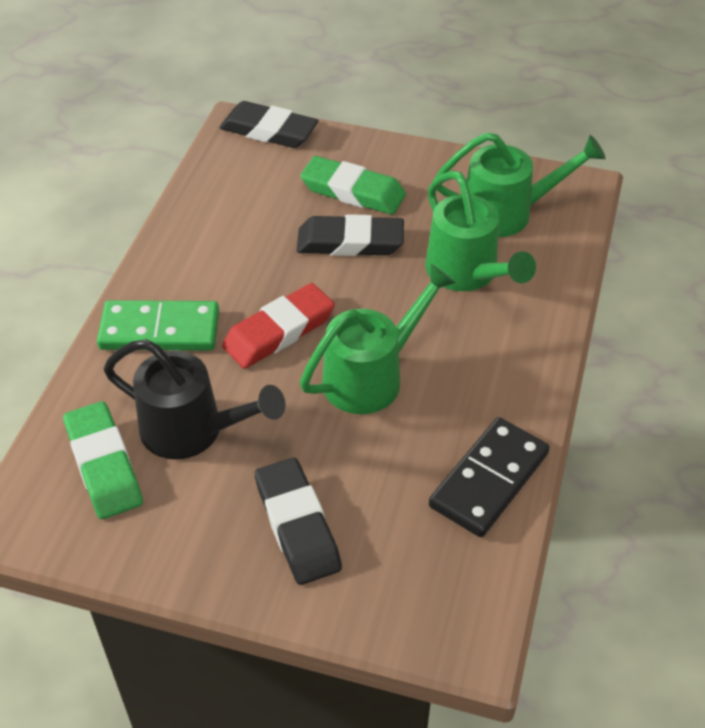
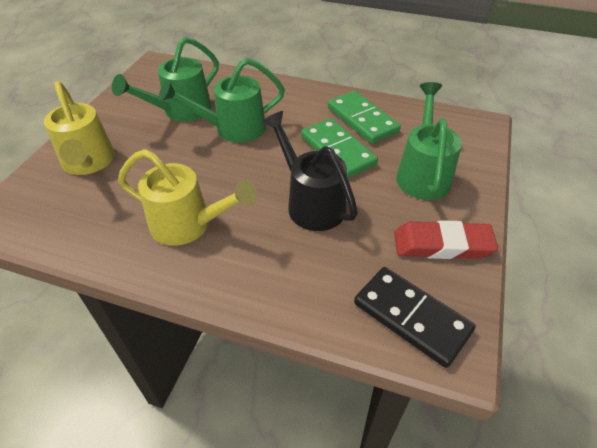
black eraser: [220,101,319,148] [255,458,342,585] [297,214,404,256] = 3 -> none = 0
green domino: [97,300,219,351] = 1 -> [301,118,378,178] [328,91,401,144] = 2
green eraser: [63,401,143,519] [300,156,406,215] = 2 -> none = 0
yellow watering can: none = 0 -> [44,81,115,175] [118,149,257,246] = 2

